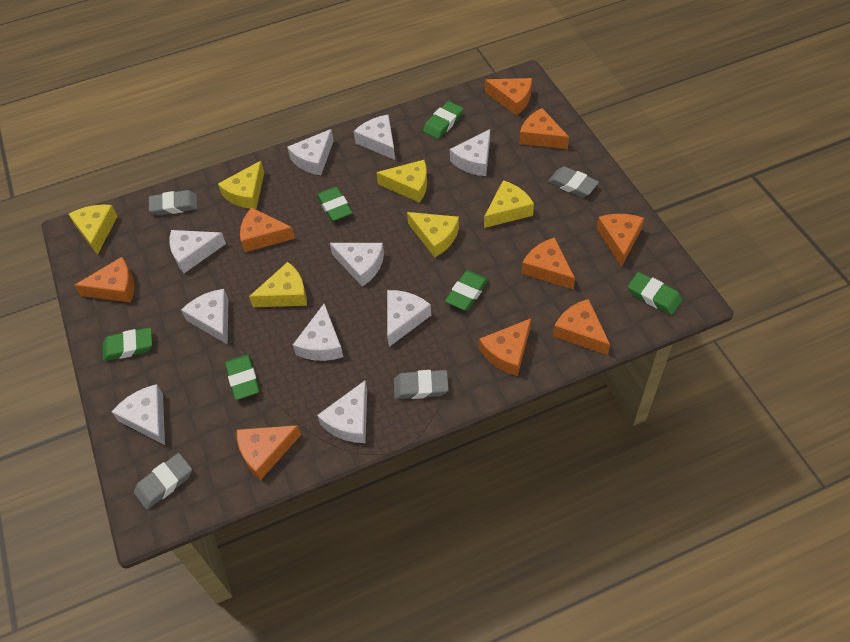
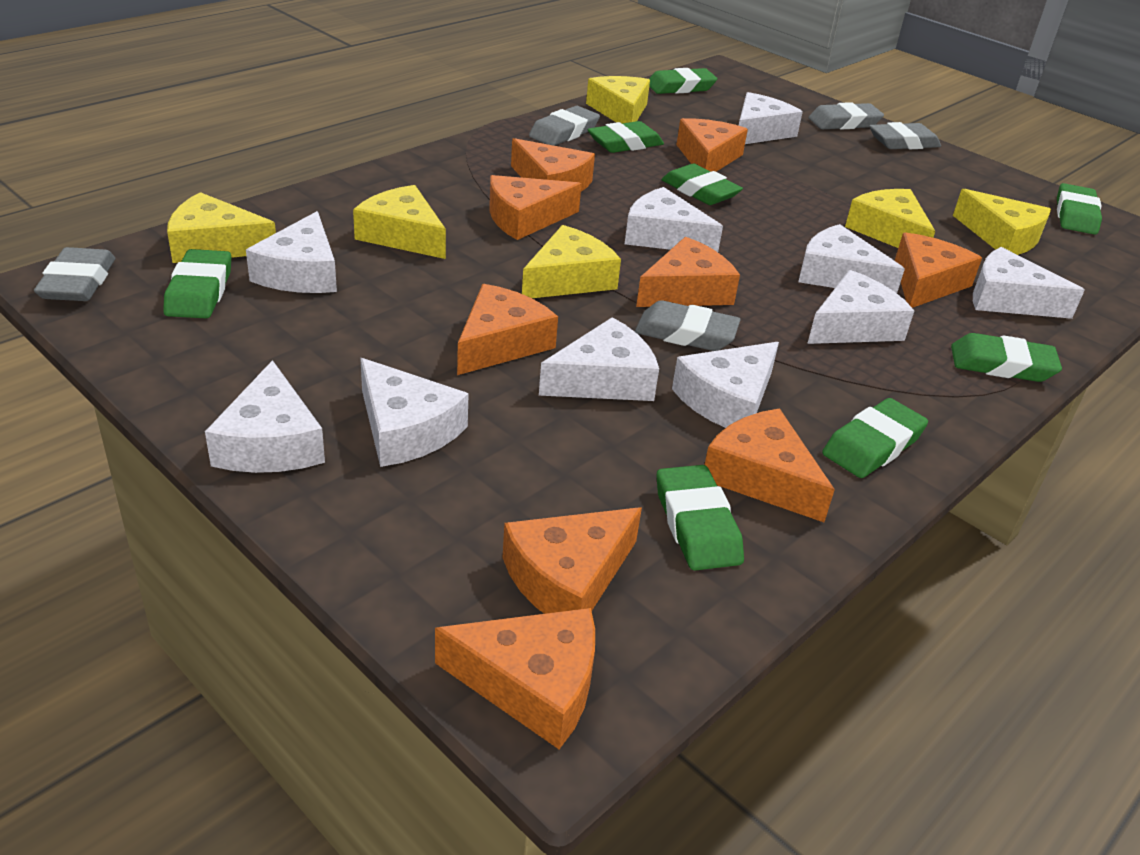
green eraser: [103,327,152,361] [225,355,259,400] [317,187,352,222] [423,101,463,139] [445,271,489,310] [628,272,682,315] = 6 -> [163,249,231,318] [588,121,664,153] [649,68,717,94] [657,465,744,571] [661,164,743,205] [822,398,928,478] [951,333,1062,382] [1057,183,1102,235] = 8
grey eraser: [134,453,192,510] [149,190,198,215] [394,370,449,399] [548,166,599,197] = 4 -> [34,247,115,301] [529,106,600,146] [635,300,741,351] [809,102,884,129] [869,122,941,149] = 5

